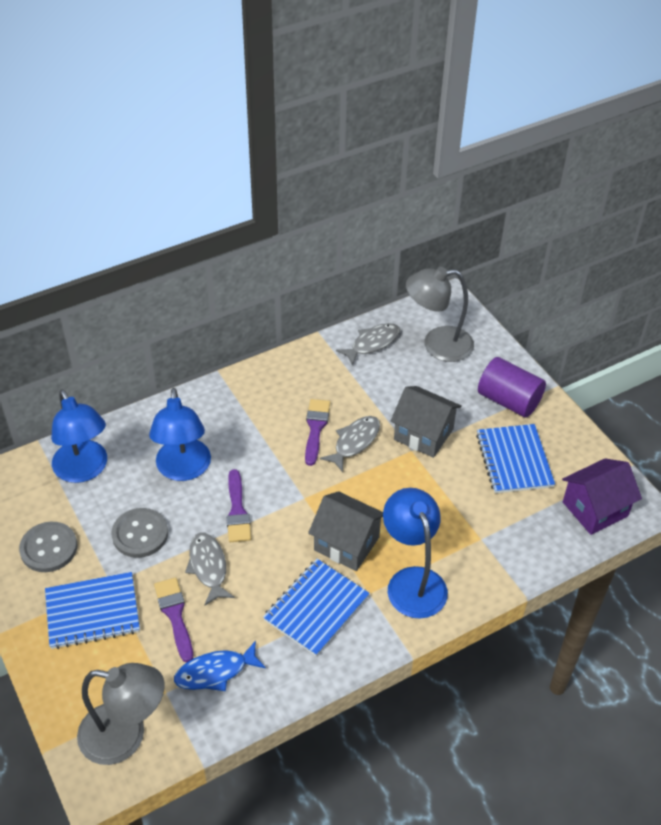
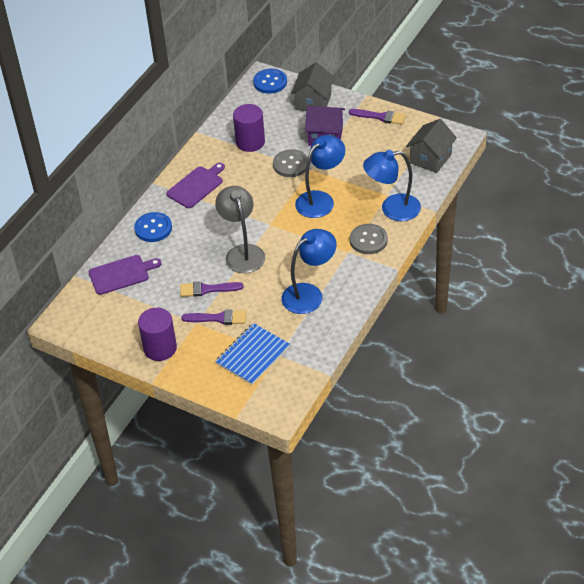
blue button: none = 0 -> [134,212,172,242] [253,69,287,94] = 2
blue fish: [174,640,266,691] = 1 -> none = 0
blue notebook: [45,572,140,649] [263,559,370,657] [476,424,555,493] = 3 -> [215,323,290,385] = 1
grey fish: [185,532,235,606] [320,416,380,472] [336,323,400,366] = 3 -> none = 0
grey lamp: [77,663,165,765] [406,267,474,362] = 2 -> [215,186,265,273] = 1
purple cutting board: none = 0 -> [89,255,161,295] [166,163,225,208] = 2
purple cylinder: [478,357,546,418] = 1 -> [138,308,177,361] [233,104,265,152] = 2

